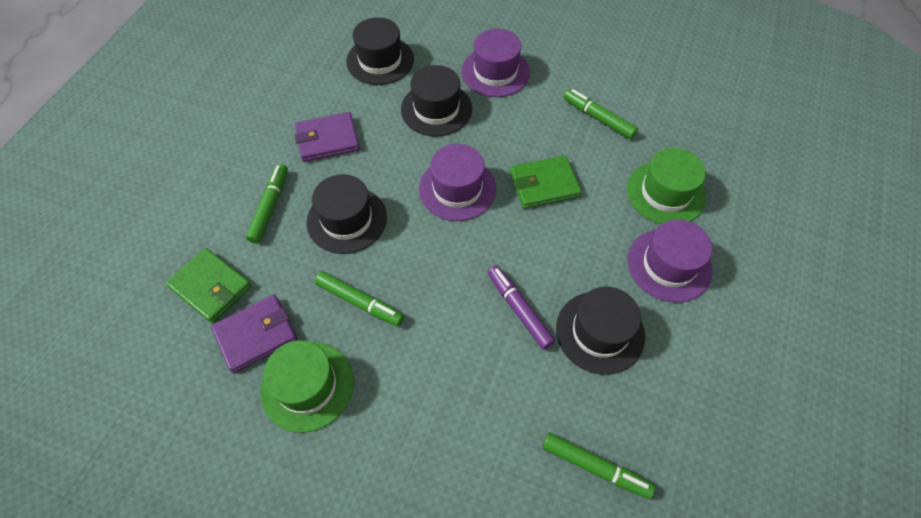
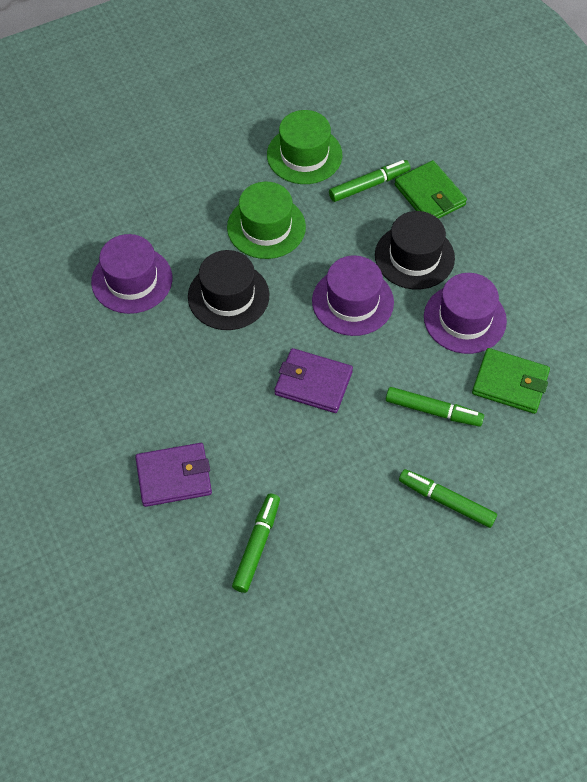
black hat: [306,174,387,254] [346,17,414,85] [401,65,472,136] [556,287,645,375] = 4 -> [188,250,270,330] [375,211,455,290] = 2
purple marker: [487,265,555,350] = 1 -> none = 0

